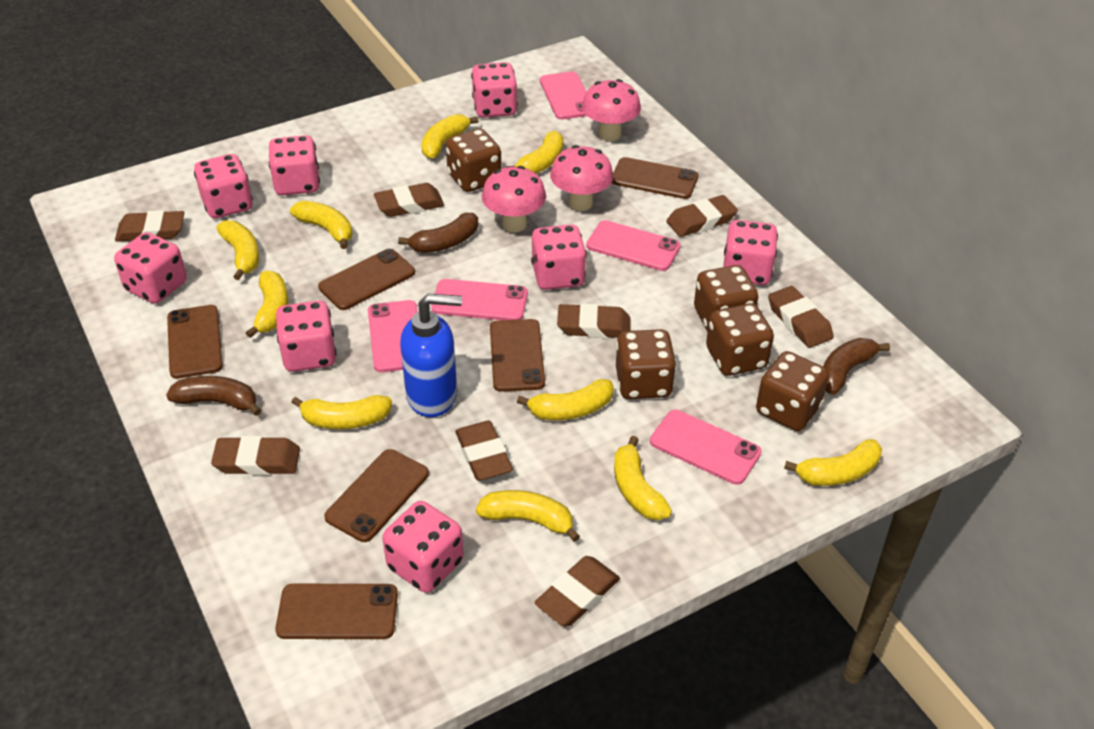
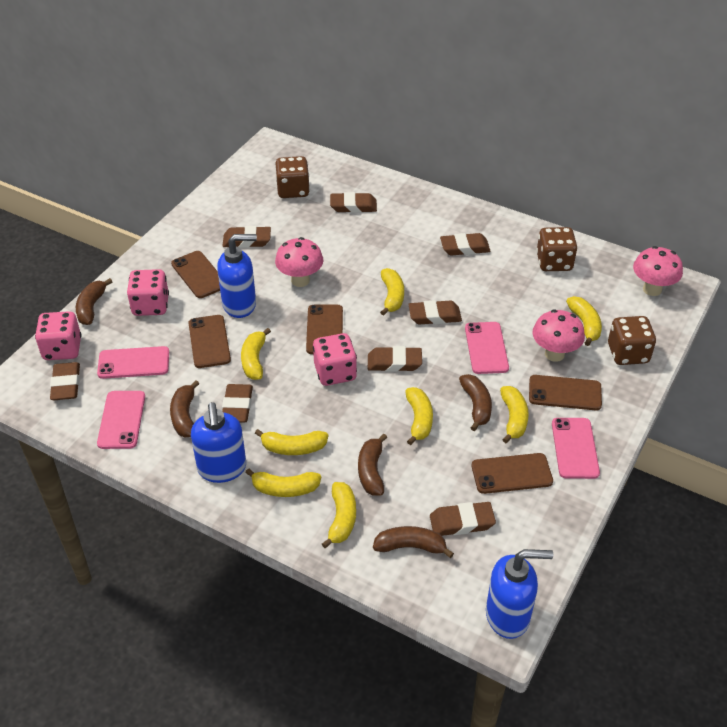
blue soap dispenser: [400,294,462,417] = 1 -> [191,402,246,483] [217,234,257,318] [486,549,553,639] = 3
brown banana: [166,376,261,416] [398,213,478,253] [823,338,890,395] = 3 -> [76,278,112,325] [170,380,199,437] [358,434,387,496] [373,526,454,558] [459,374,492,431] = 5
brown dice: [446,129,502,192] [616,329,676,399] [694,265,758,331] [706,303,774,376] [756,351,829,431] = 5 -> [276,156,310,198] [536,227,577,271] [608,316,656,365] = 3
brown phone: [167,305,223,379] [276,584,398,639] [318,249,415,310] [324,449,429,542] [490,319,545,392] [612,157,699,199] = 6 -> [171,251,220,298] [188,315,231,368] [306,305,343,354] [472,453,553,494] [529,375,602,410] = 5
pink dice: [114,232,187,304] [194,154,253,218] [269,135,320,196] [276,301,336,372] [382,501,464,593] [471,62,518,118] [531,225,587,290] [723,220,778,285] = 8 -> [35,311,82,360] [127,269,169,316] [313,333,357,386] = 3
pink phone: [368,300,418,372] [431,279,528,320] [540,72,587,120] [586,220,681,271] [650,410,762,485] = 5 -> [97,346,169,379] [97,391,145,449] [465,322,509,374] [552,418,600,479] = 4
yellow banana: [216,221,259,280] [246,271,288,338] [290,201,353,249] [291,395,392,429] [421,114,478,159] [476,490,580,542] [507,131,563,174] [517,379,614,420] [614,436,672,520] [784,439,882,486] = 10 -> [241,328,271,380] [245,468,321,497] [255,429,328,455] [322,482,356,548] [380,268,404,316] [405,387,433,445] [500,386,529,443] [566,296,602,346] = 8

